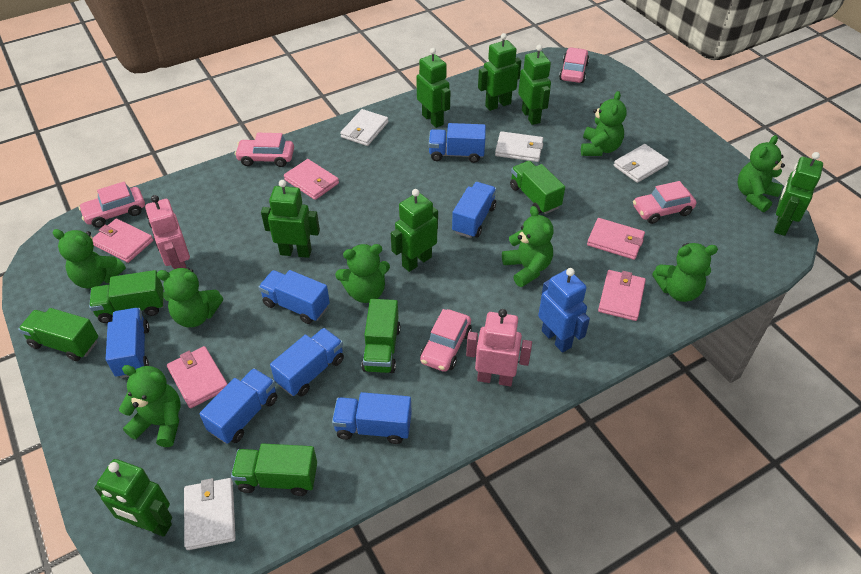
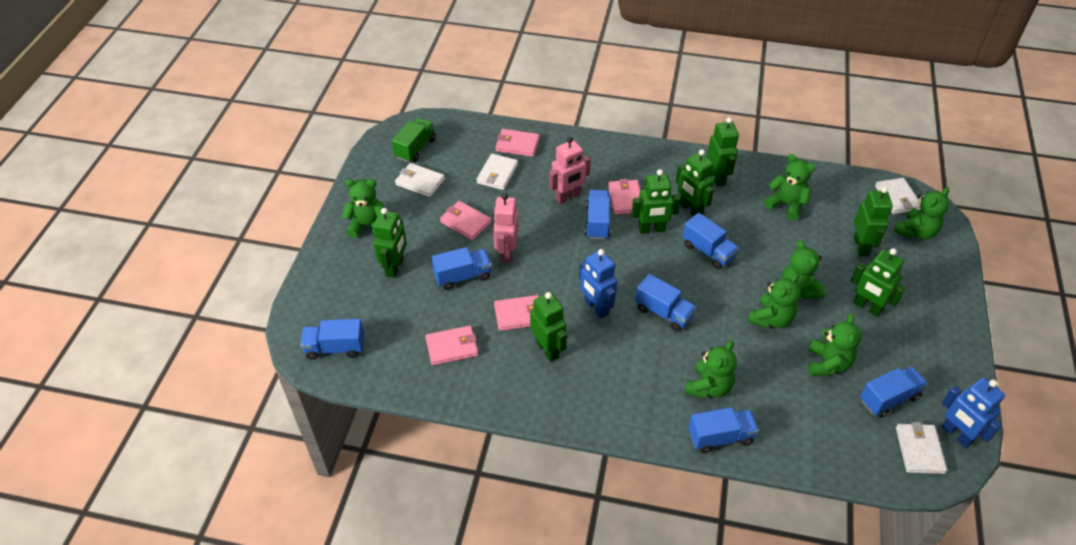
blue robot: [538,268,590,353] = 1 -> [579,249,617,319] [941,377,1005,448] = 2
green teddy bear: [52,229,126,289] [119,365,181,447] [157,268,223,327] [335,244,390,303] [502,206,554,287] [581,91,627,156] [652,243,718,302] [738,135,785,212] = 8 -> [342,179,384,238] [685,340,737,399] [747,273,800,328] [764,154,816,220] [781,240,825,299] [808,313,862,376] [894,187,950,240] = 7
green truck: [18,308,98,361] [89,270,164,323] [231,444,317,496] [362,299,400,373] [510,161,565,214] = 5 -> [392,118,436,163] = 1
pink car: [79,182,145,228] [235,133,294,167] [420,309,472,372] [559,47,589,83] [633,181,696,224] = 5 -> none = 0

